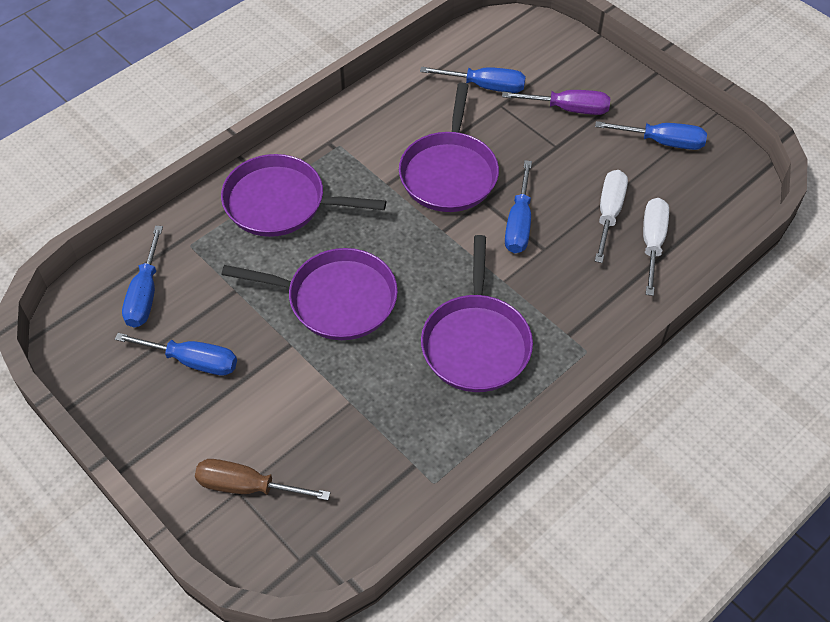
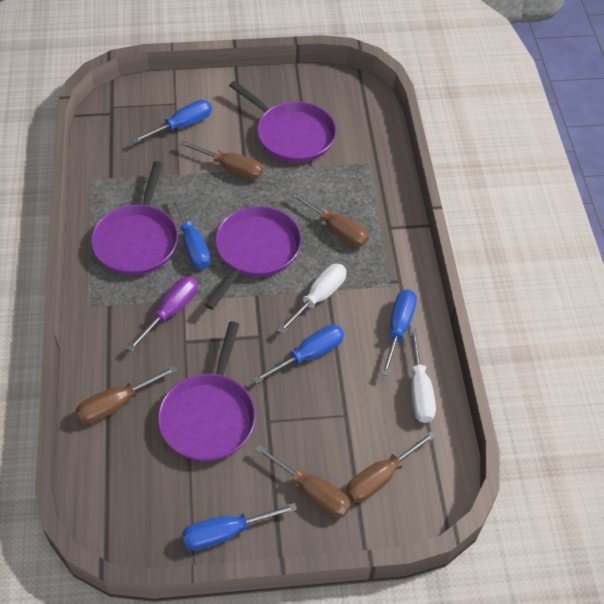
brown screwdriver: [195,459,331,501] = 1 -> [76,365,177,424] [179,140,263,180] [255,444,351,518] [290,192,369,247] [346,431,437,503] = 5

